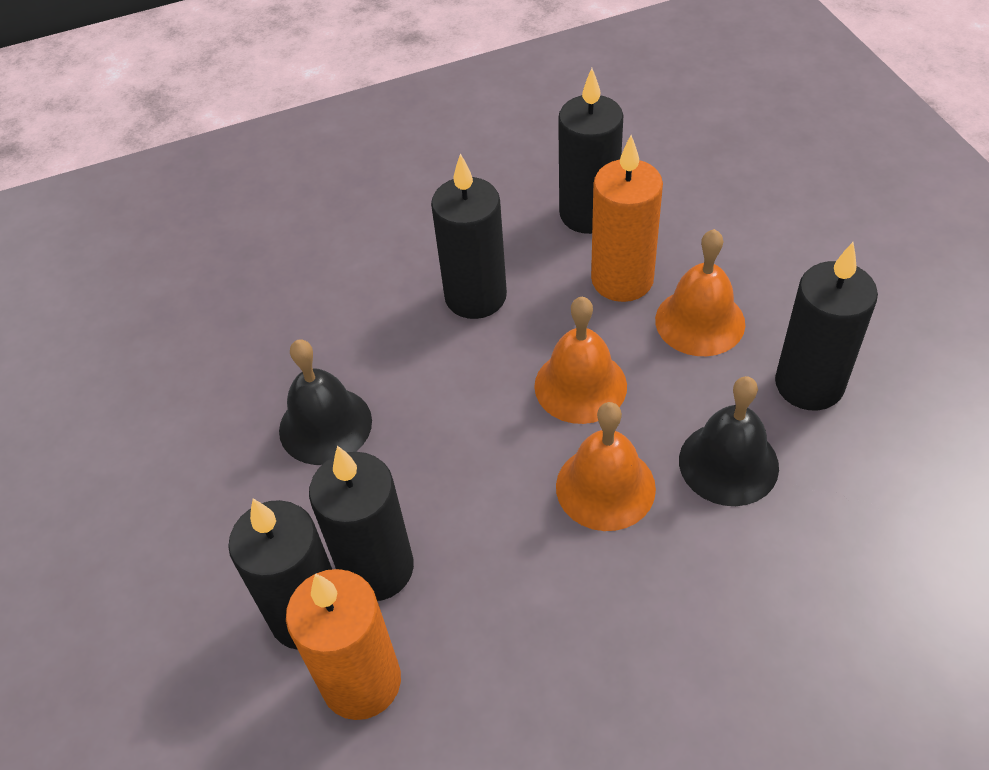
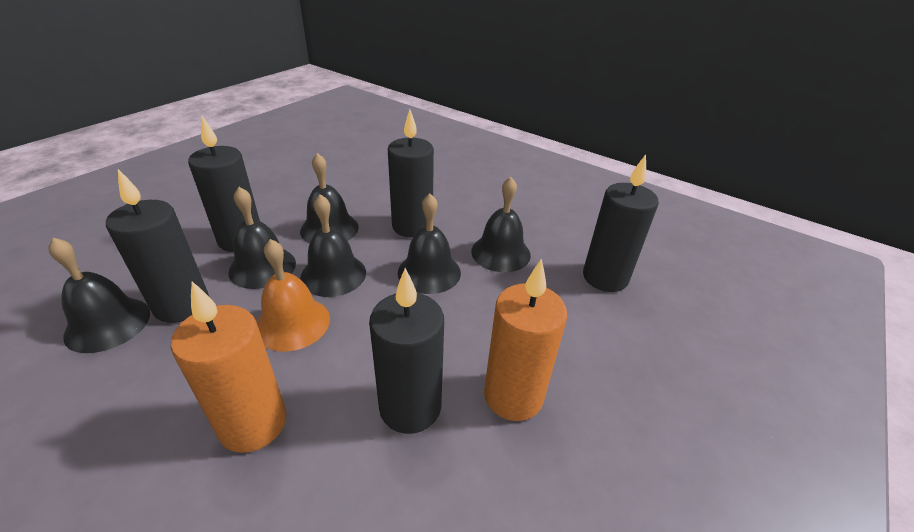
black bell: [279,339,372,465] [679,376,779,506] = 2 -> [48,238,150,353] [228,187,296,289] [300,153,359,243] [300,194,366,297] [398,193,461,294] [471,177,531,272] = 6
orange bell: [534,297,627,424] [556,402,656,531] [655,229,745,356] = 3 -> [257,239,330,352] = 1

